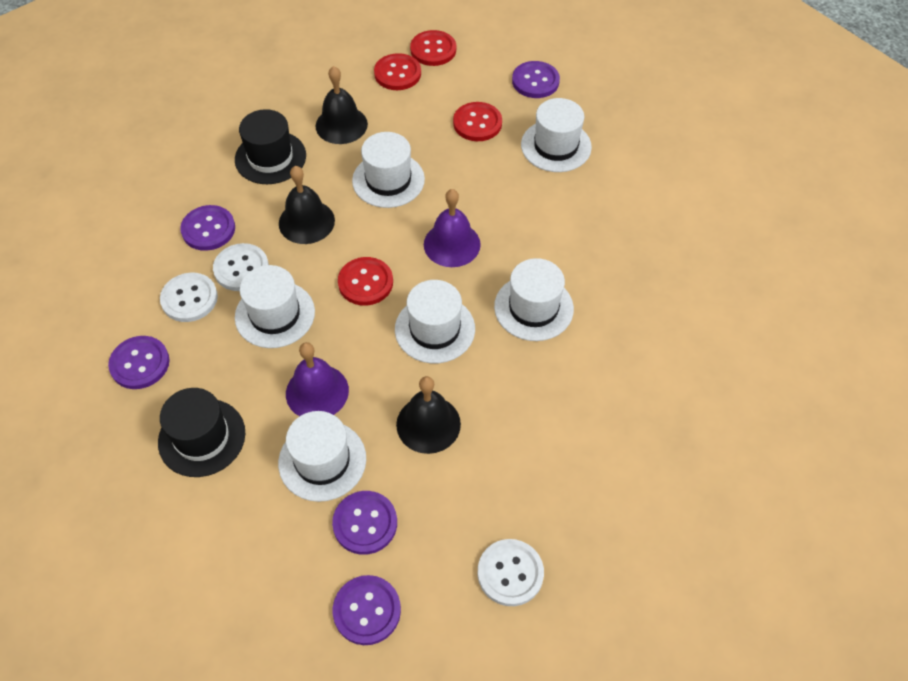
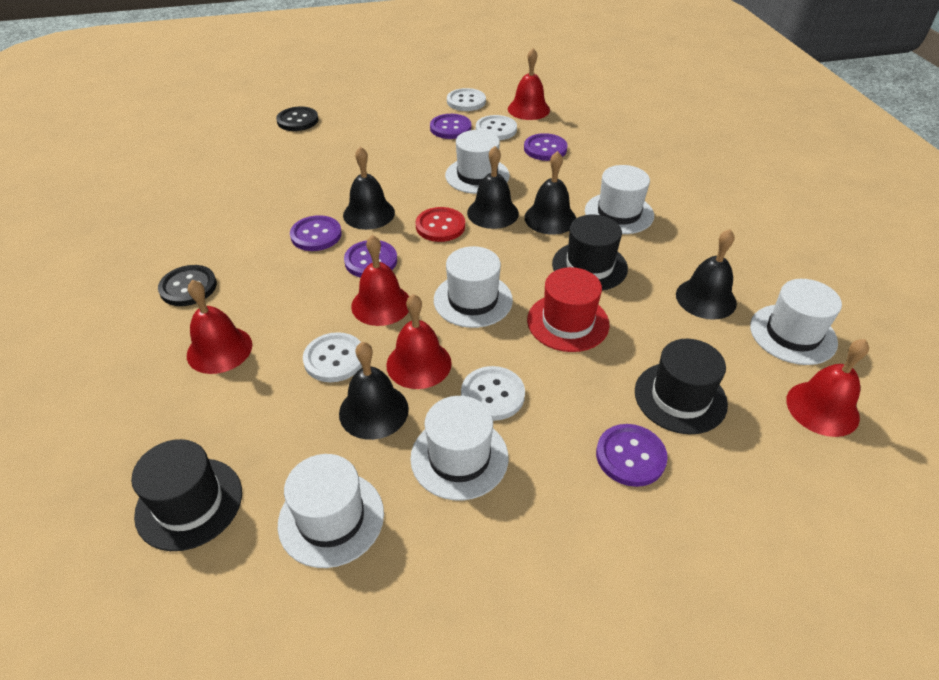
black bell: [279,166,335,244] [316,66,368,144] [396,376,461,454] = 3 -> [339,342,409,440] [343,147,395,230] [467,146,519,229] [524,151,576,235] [676,229,737,320] = 5
black button: none = 0 -> [158,265,217,306] [276,107,319,131] = 2
black hat: [158,388,245,477] [235,109,306,184] = 2 -> [131,439,242,551] [552,215,628,291] [635,339,728,434] = 3
purple bell: [286,342,349,416] [424,189,481,267] = 2 -> none = 0
red bell: none = 0 -> [187,280,252,374] [351,235,409,326] [386,294,452,389] [508,48,550,120] [786,339,869,437] = 5
red button: [338,257,393,306] [374,53,421,90] [410,30,456,66] [453,102,502,141] = 4 -> [416,207,465,242] = 1
red hat: none = 0 -> [527,267,609,352] = 1
white button: [160,273,218,322] [213,243,269,291] [478,539,544,606] = 3 -> [303,332,362,382] [447,88,486,111] [461,366,525,421] [476,115,517,140] = 4

